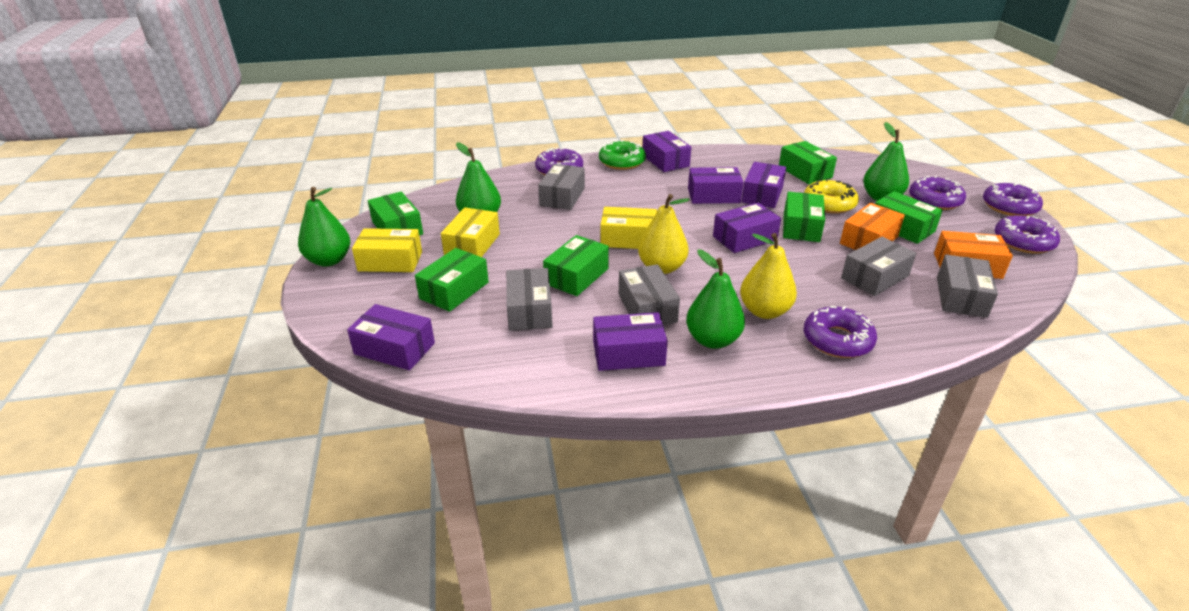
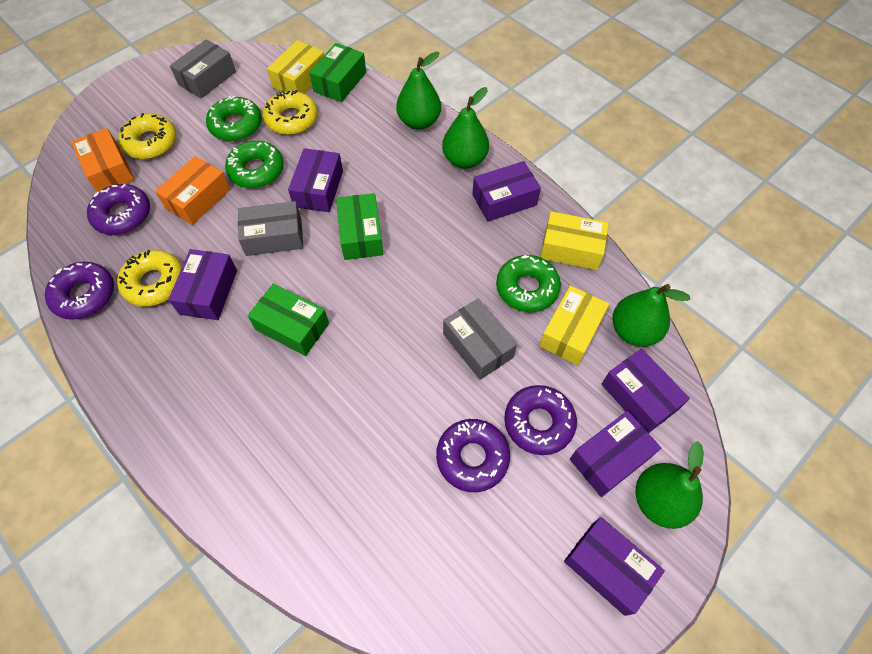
green box: [368,192,423,235] [415,248,489,312] [543,235,609,296] [779,141,837,184] [783,192,825,242] [875,191,943,244] = 6 -> [248,284,329,356] [309,43,366,102] [336,193,383,260] = 3
green donut: [599,140,646,170] = 1 -> [206,95,262,141] [225,141,284,188] [496,255,561,312] = 3
grey box: [506,268,553,331] [538,164,585,210] [619,264,680,325] [841,237,916,296] [937,254,998,318] = 5 -> [170,39,236,98] [238,201,303,256] [443,299,517,380] = 3
purple donut: [535,147,583,175] [804,306,877,358] [909,176,966,210] [983,183,1043,216] [994,215,1060,254] = 5 -> [45,262,114,320] [87,184,150,235] [436,419,510,492] [504,385,577,455] = 4
yellow donut: [804,179,859,214] = 1 -> [117,250,182,307] [118,113,177,159] [263,90,318,135] = 3
yellow pear: [638,194,690,274] [740,233,797,319] = 2 -> none = 0

